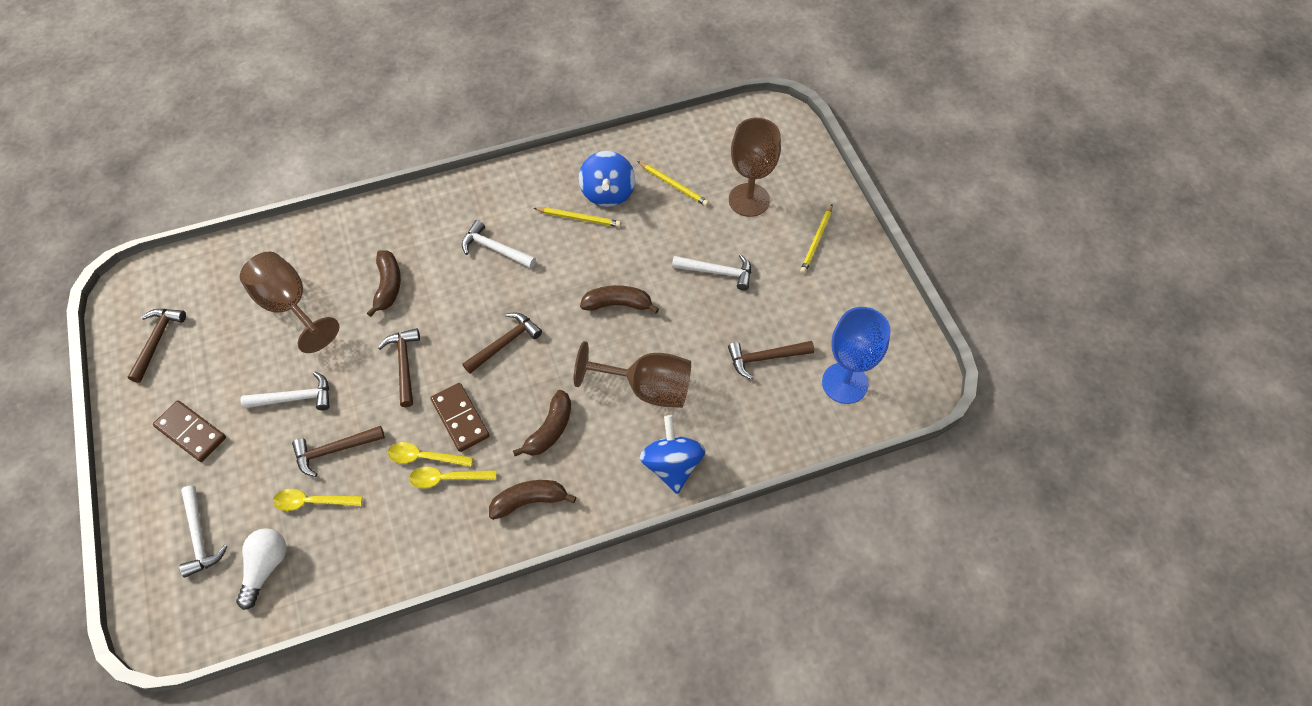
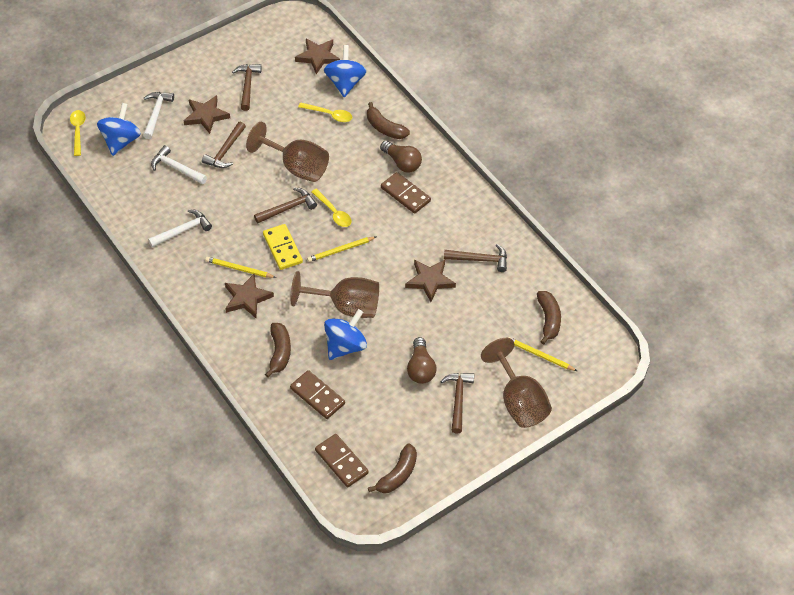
blue goblet: [822,307,891,404] = 1 -> none = 0
blue spinning top: [579,151,635,207] [640,415,706,494] = 2 -> [97,103,141,156] [324,45,367,97] [324,309,367,360] = 3
brown domino: [153,400,226,462] [431,383,489,452] = 2 -> [290,370,345,419] [315,434,369,487] [381,172,431,214] = 3
brown light bulb: none = 0 -> [380,141,422,173] [407,337,436,384] = 2
brown star: none = 0 -> [184,95,230,134] [225,274,274,318] [295,39,340,74] [405,260,456,302] = 4
white hammer: [179,485,228,578] [240,372,330,410] [462,220,536,269] [672,254,751,291] = 4 -> [143,92,174,139] [148,209,212,248] [151,145,207,184] = 3
white light bulb: [236,528,286,610] = 1 -> none = 0
yellow domino: none = 0 -> [263,224,303,270] = 1

